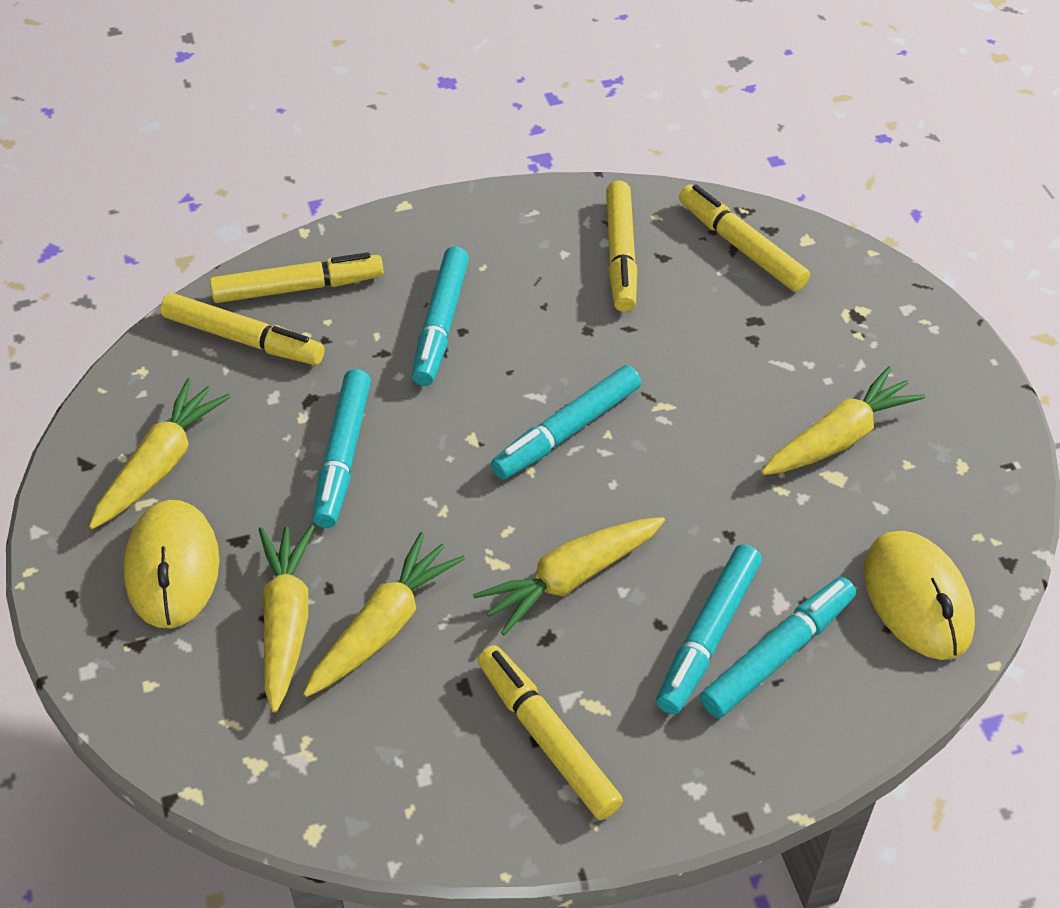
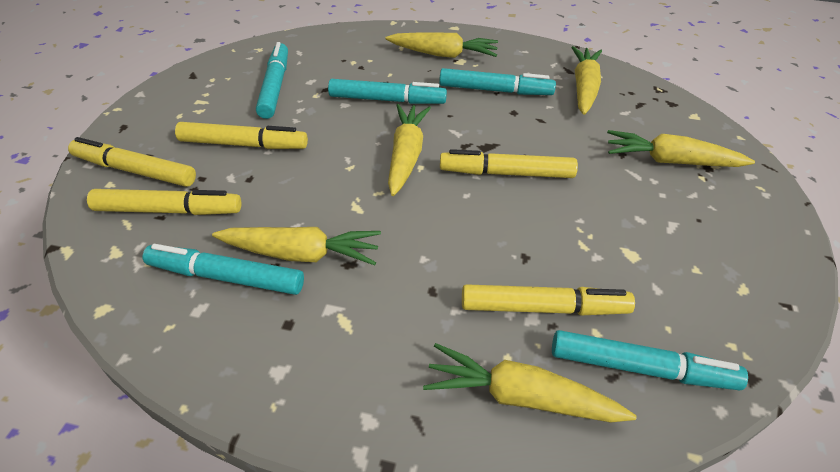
yellow carrot: [89,378,230,529] [258,525,314,713] [303,532,465,697] [473,517,665,635] [761,366,926,475] = 5 -> [212,227,381,265] [385,33,498,58] [388,104,431,196] [423,343,637,423] [571,46,602,115] [607,130,755,167] = 6
yellow mouse: [123,500,220,628] [864,531,975,660] = 2 -> none = 0

